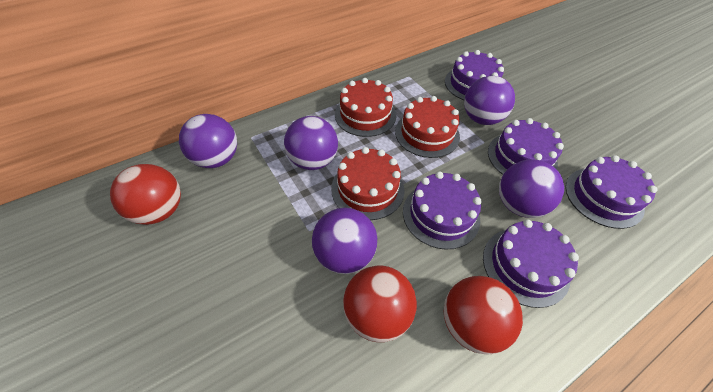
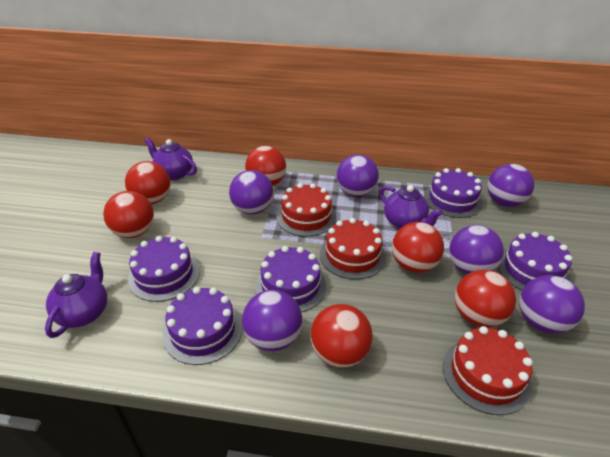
purple ball: [179,114,237,168] [284,116,338,170] [312,208,377,274] [464,76,515,125] [499,159,564,218] = 5 -> [229,170,274,215] [242,290,302,351] [337,154,379,197] [449,225,504,274] [487,164,534,207] [519,275,585,334] = 6
purple teapot: none = 0 -> [45,252,107,338] [144,137,197,180] [379,185,443,229] = 3
red ball: [110,164,181,225] [343,266,417,342] [444,276,523,355] = 3 -> [103,191,154,238] [125,161,171,204] [245,146,286,186] [310,304,373,368] [392,222,444,273] [455,270,516,328] = 6

